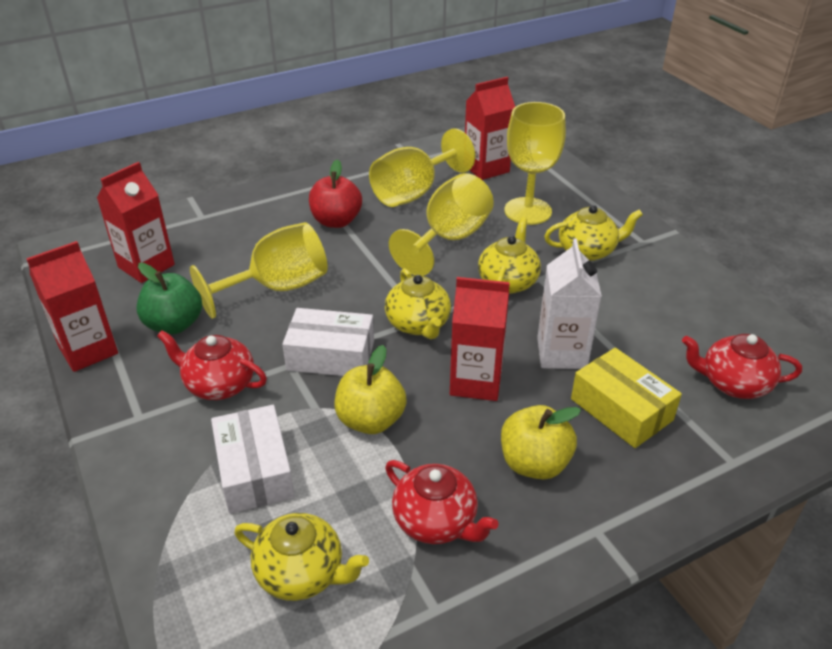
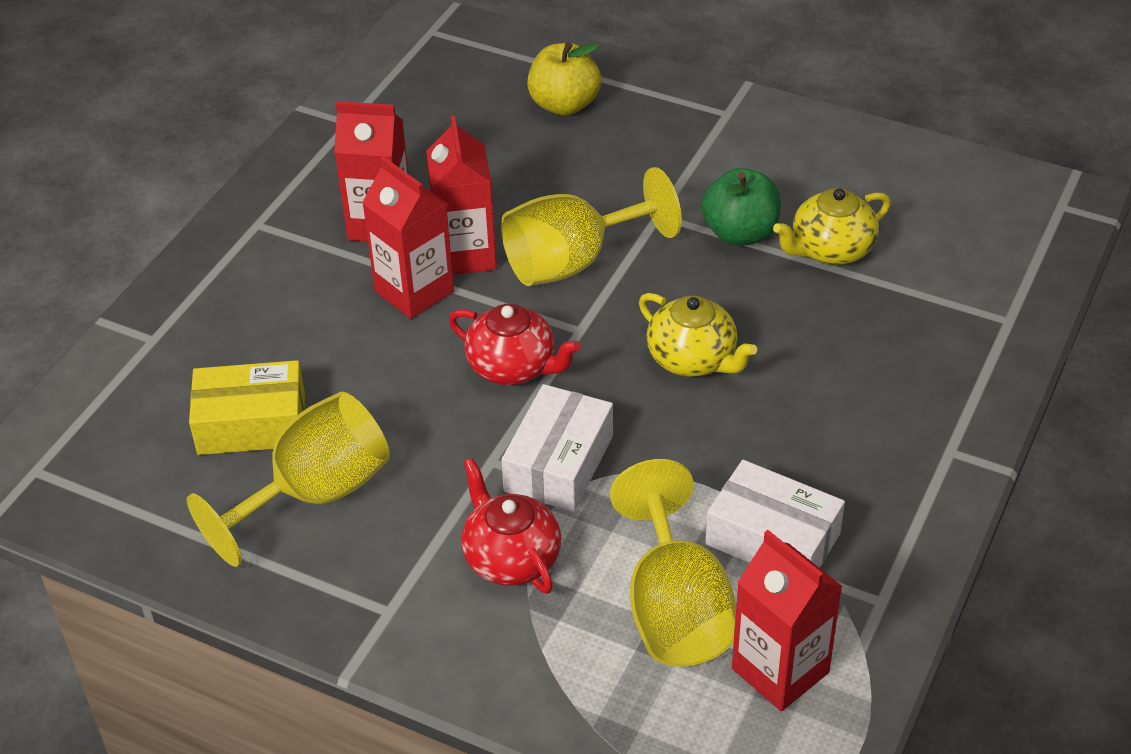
red apple: [309,159,362,228] = 1 -> none = 0
red teapot: [157,330,267,400] [385,460,499,544] [682,334,802,399] = 3 -> [449,304,581,385] [461,458,561,594] = 2
white carton: [537,238,602,369] = 1 -> none = 0
yellow apple: [335,345,407,434] [501,405,581,479] = 2 -> [527,42,601,116] = 1
yellow goblet: [190,222,328,319] [369,128,475,207] [389,173,494,276] [504,102,566,225] = 4 -> [187,392,390,567] [501,167,682,286] [610,459,736,666] = 3
yellow teapot: [234,513,369,601] [385,268,451,340] [478,217,541,294] [544,205,643,261] = 4 -> [639,293,757,377] [773,188,891,265] = 2

